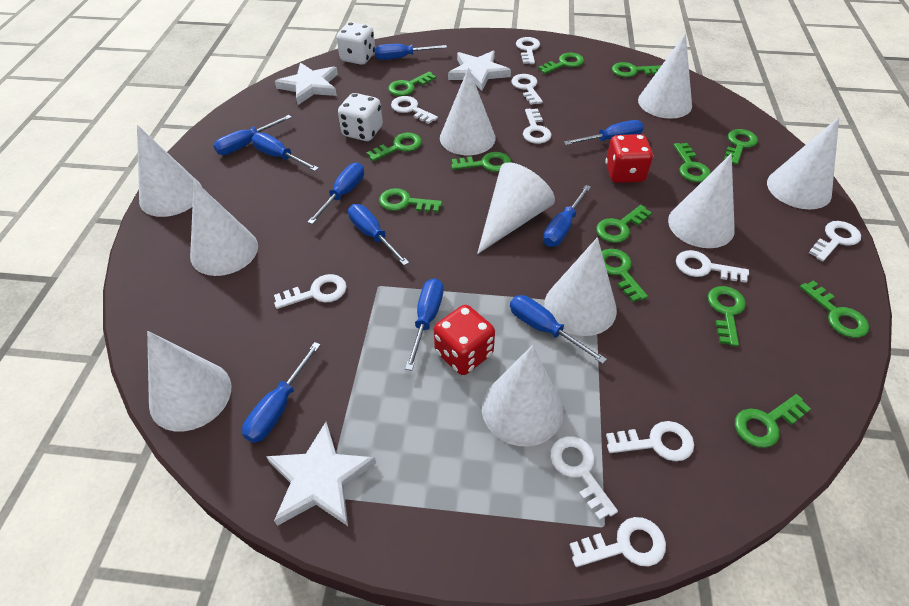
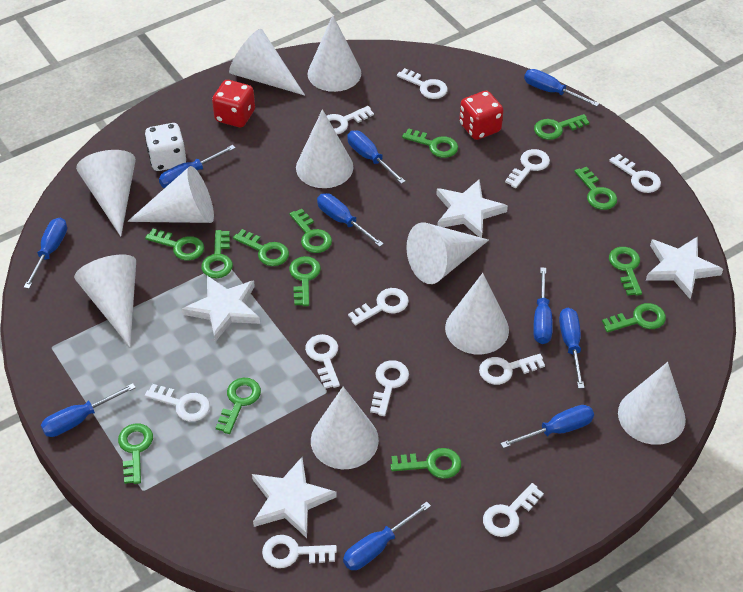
white dice: [336,22,375,65] [338,93,383,141] = 2 -> [145,123,186,171] = 1
white key: [274,274,347,309] [391,96,438,124] [511,74,543,105] [516,37,540,64] [523,109,552,144] [550,436,618,520] [569,517,666,567] [606,421,694,461] [676,250,749,283] [809,221,861,261] = 10 -> [145,384,210,422] [262,535,337,568] [305,334,340,389] [327,106,374,134] [348,288,409,326] [370,360,409,416] [397,68,448,99] [479,354,545,385] [483,483,544,537] [505,149,550,188] [609,154,661,193] = 11
white star: [266,422,376,526] [275,63,338,105] [448,51,511,91] = 3 -> [182,276,260,342] [252,457,337,538] [436,179,508,238] [646,236,723,299] = 4

